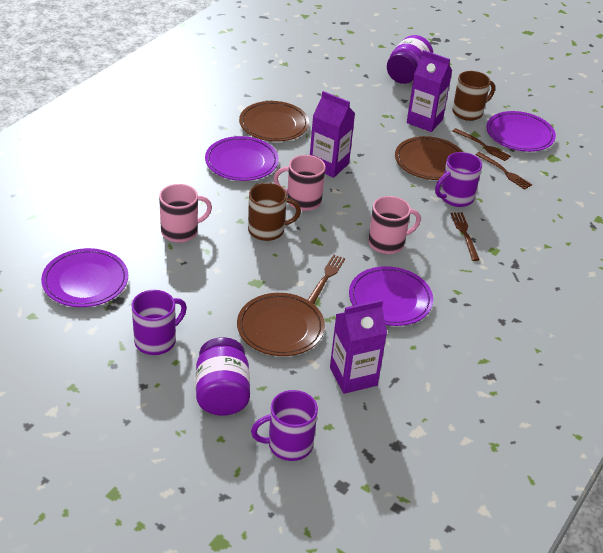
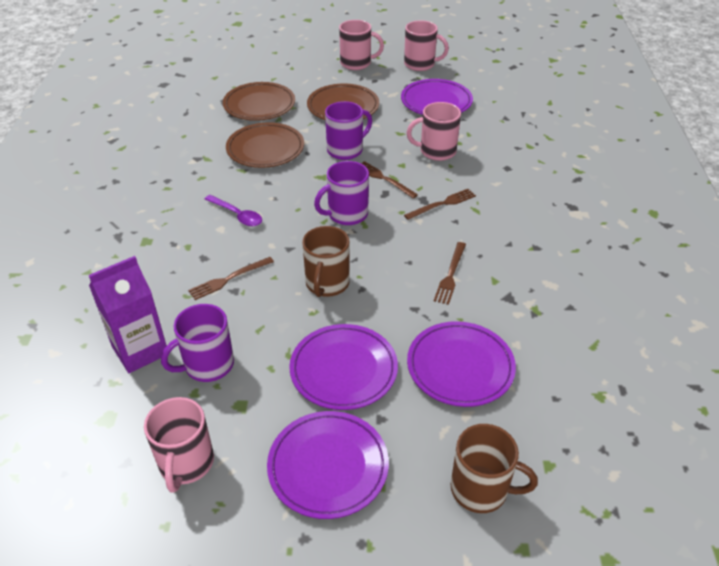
pink mug: [159,184,212,243] [273,155,326,211] [368,196,421,254] = 3 -> [144,397,214,493] [339,20,384,70] [404,20,449,71] [407,102,461,161] = 4
purple carton: [310,91,355,178] [330,300,387,394] [407,50,452,132] = 3 -> [89,256,167,373] = 1
purple jar: [196,337,250,416] [387,35,433,84] = 2 -> none = 0
purple spoon: none = 0 -> [205,195,262,226] = 1

